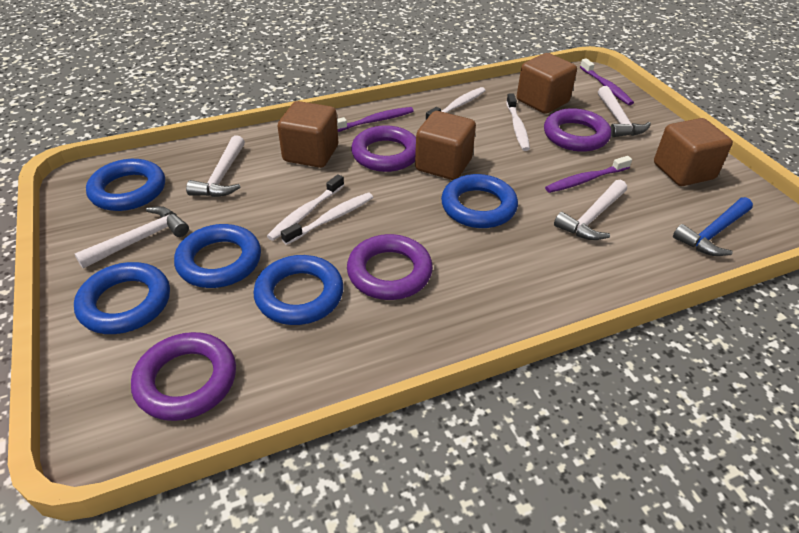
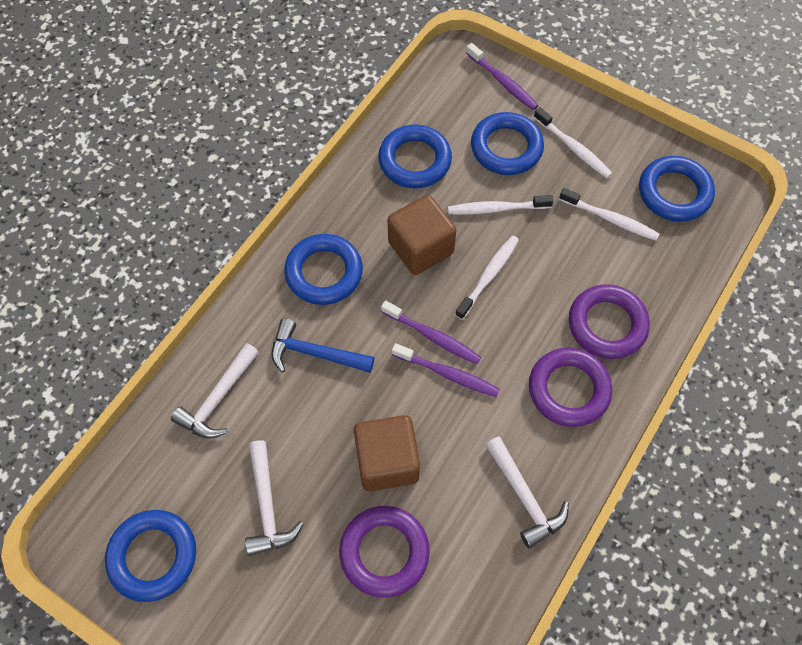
brown cube: [278,101,338,168] [415,111,476,180] [517,53,577,114] [654,118,733,186] = 4 -> [354,415,420,491] [388,195,456,275] = 2
purple ring: [131,332,236,421] [347,234,433,300] [351,125,416,172] [544,108,611,152] = 4 -> [339,506,430,598] [529,348,612,427] [569,284,650,359] = 3
white hammer: [75,206,189,268] [186,135,245,197] [554,180,627,240] [598,86,651,137] = 4 -> [171,343,259,439] [245,440,304,556] [486,436,569,549] = 3

